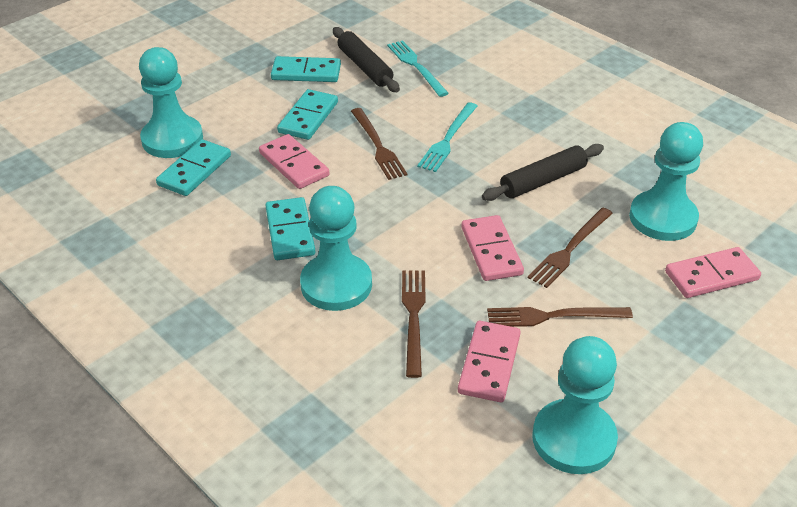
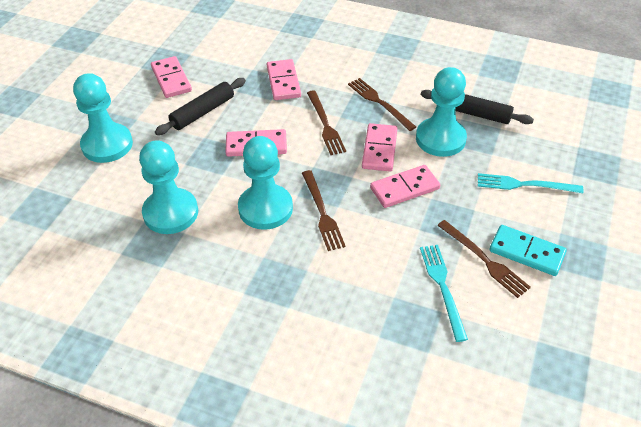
pink domino: [259,134,330,189] [458,321,520,402] [461,215,524,281] [665,247,761,298] = 4 -> [151,56,192,98] [225,129,287,157] [267,59,301,100] [362,123,398,171] [370,165,440,208] = 5
turquoise domino: [156,139,231,196] [265,197,315,260] [271,56,341,82] [277,89,338,140] = 4 -> [489,225,567,276] = 1

